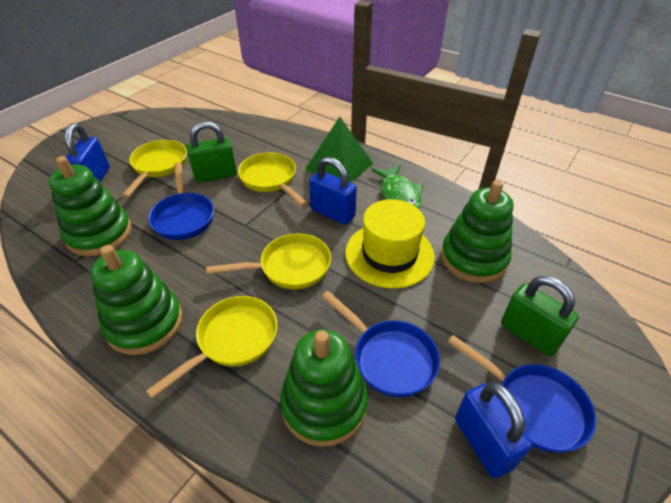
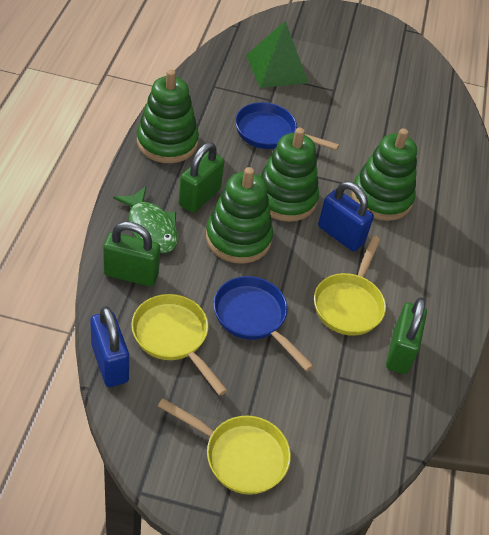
blue padlock: [65,123,110,182] [309,157,357,225] [455,382,532,478] = 3 -> [90,306,129,387] [318,181,374,251] = 2
blue pan: [148,163,214,240] [321,291,440,397] [448,335,596,453] = 3 -> [214,276,314,371] [235,102,339,151] = 2
green padlock: [187,122,237,183] [501,276,579,356] = 2 -> [103,221,160,287] [179,142,224,213] [386,297,427,374] = 3
yellow hat: [345,199,435,289] = 1 -> none = 0
yellow pan: [122,140,187,198] [146,296,278,399] [206,233,331,289] [238,152,308,207] = 4 -> [131,294,228,396] [158,398,291,495] [314,236,386,336] = 3

